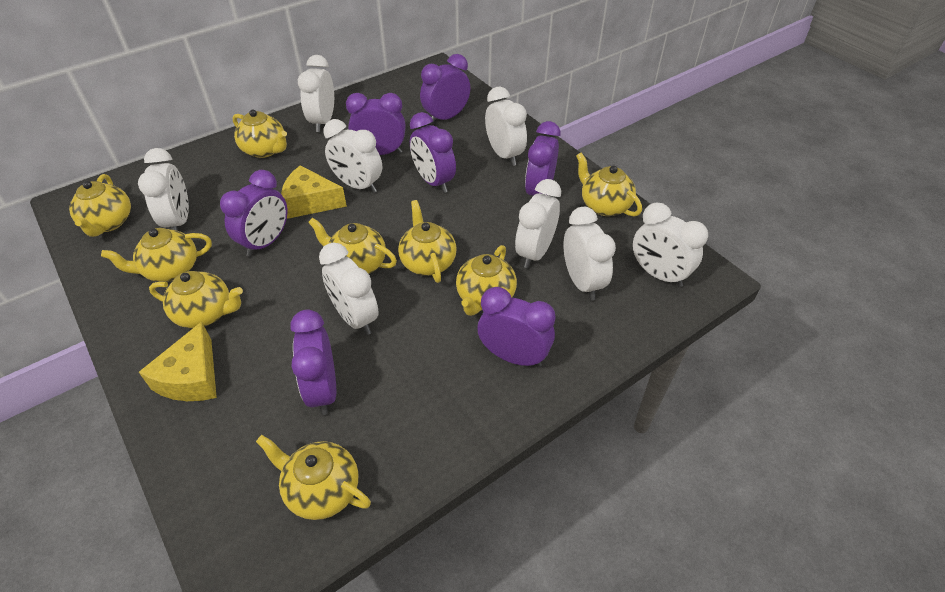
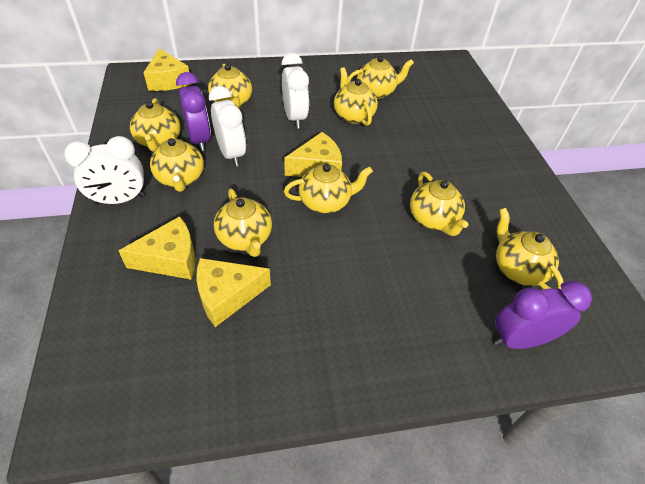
purple clock: [220,170,287,257] [291,309,336,415] [346,93,405,155] [410,112,456,193] [420,54,470,125] [477,287,556,367] [525,121,561,196] = 7 -> [176,72,211,152] [494,281,592,349] = 2
white clock: [138,148,189,231] [298,55,334,132] [319,243,379,335] [324,119,382,193] [485,87,527,166] [515,179,561,268] [564,207,616,300] [633,203,708,287] = 8 -> [64,136,145,204] [209,86,246,167] [282,53,309,129] = 3
yellow cheese: [139,322,217,401] [281,165,347,219] = 2 -> [118,216,196,280] [143,48,190,91] [196,258,271,327] [284,132,342,177] = 4

